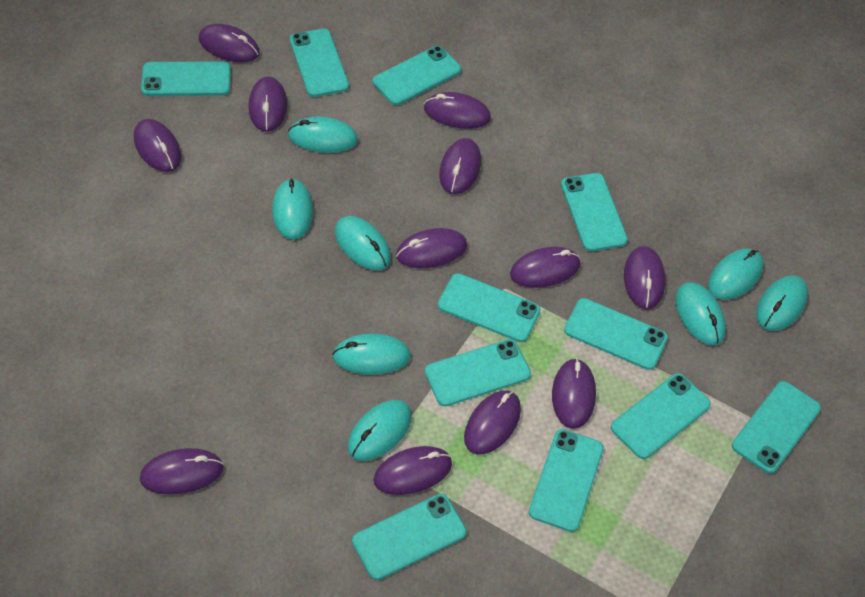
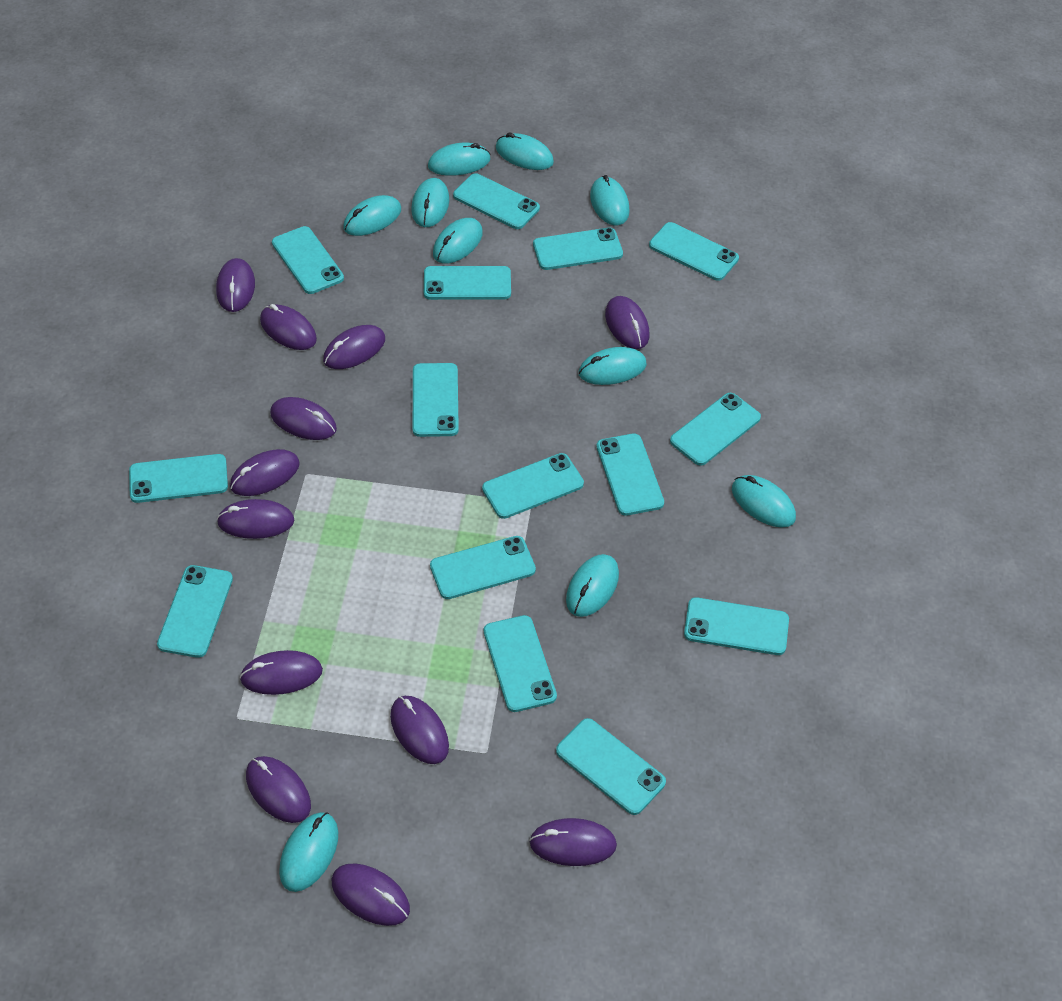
turquoise mouse: [272,178,313,240] [288,116,358,153] [332,333,411,375] [335,216,391,270] [348,400,412,461] [675,283,726,346] [708,248,763,300] [756,275,808,331] = 8 -> [279,812,338,892] [343,195,401,236] [411,178,449,227] [428,143,491,176] [433,218,483,264] [496,133,554,170] [566,554,619,617] [578,347,647,385] [590,175,630,225] [732,475,796,528] = 10
turquoise phone: [141,61,231,96] [290,29,349,97] [352,494,467,580] [373,46,461,105] [425,339,531,406] [438,273,541,342] [529,429,604,532] [561,173,628,251] [564,298,668,370] [611,373,711,459] [732,381,821,474] = 11 -> [129,454,228,503] [157,565,233,658] [272,226,344,294] [413,363,459,437] [424,266,511,300] [430,536,536,599] [453,173,540,229] [482,453,584,519] [484,615,557,712] [533,228,623,270] [556,718,666,815] [597,434,664,516] [649,222,739,281] [670,393,761,466] [684,597,789,655] = 15

